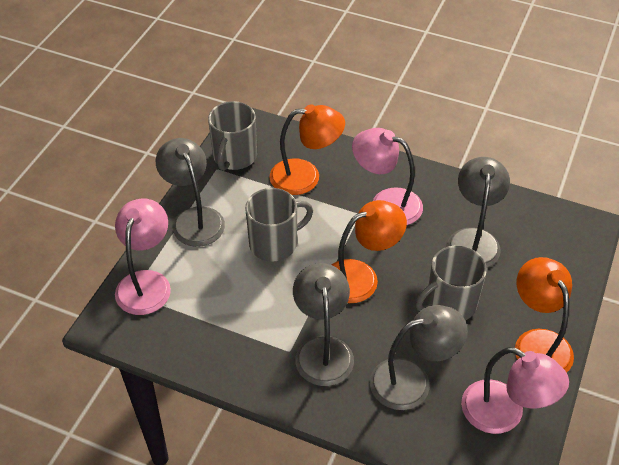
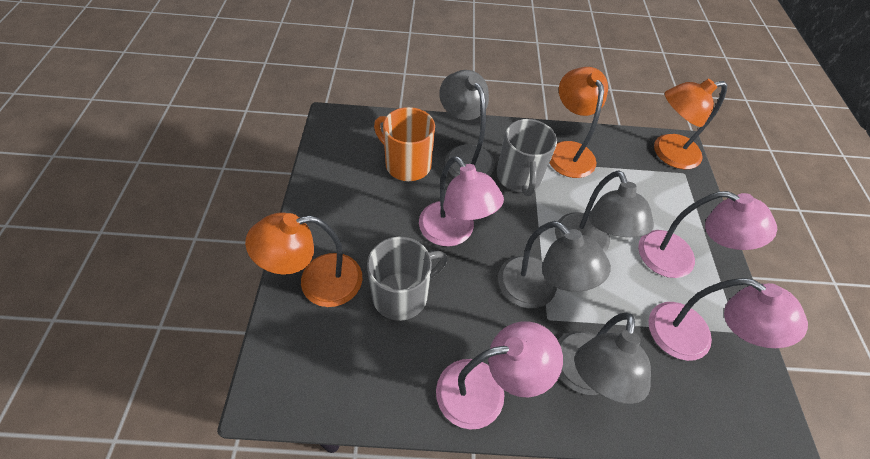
grey mug: [208,101,257,171] [245,188,313,262] [415,246,487,320] = 3 -> [367,237,448,321] [497,119,557,196] = 2
orange mug: none = 0 -> [374,107,435,181] = 1
pink lamp: [115,199,171,315] [352,128,423,225] [461,347,569,434] = 3 -> [419,156,504,247] [436,321,563,429] [638,191,777,278] [649,278,808,361] = 4

